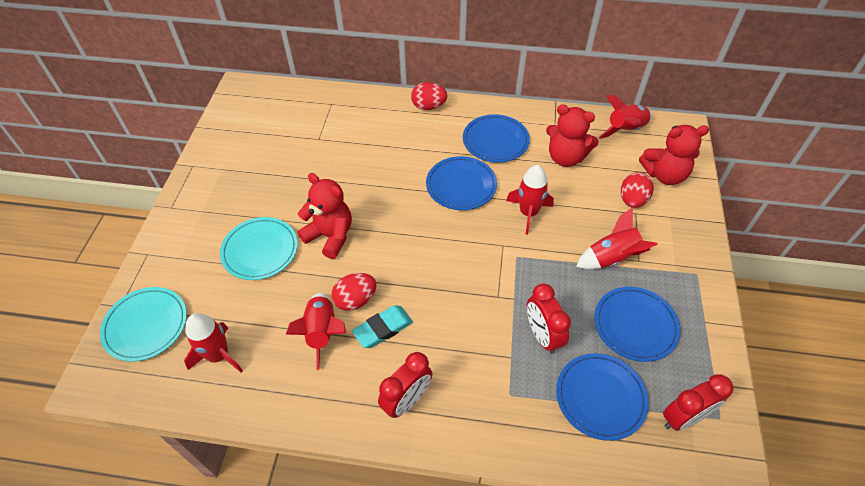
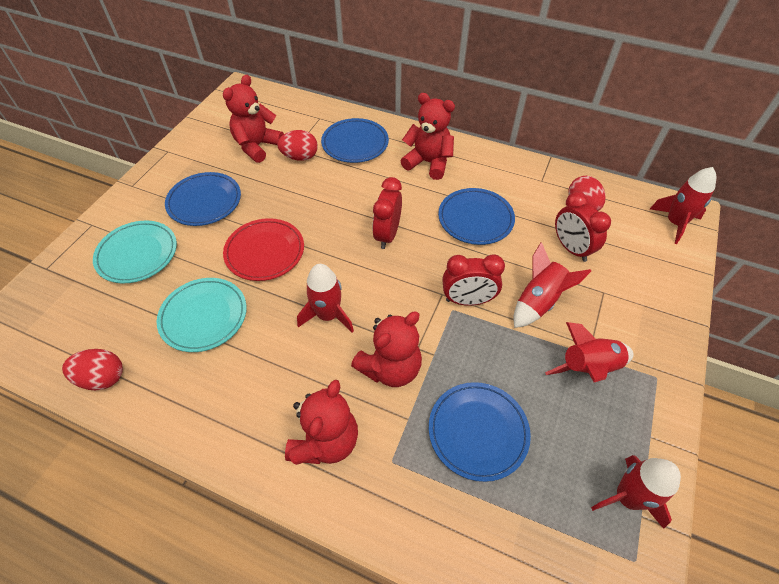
red plate: none = 0 -> [223,218,304,281] = 1
red teddy bear: [297,173,352,259] [546,104,599,167] [639,125,709,185] = 3 -> [223,75,284,163] [285,379,358,465] [351,312,422,387] [401,93,455,180] = 4
turquoise eraser: [352,305,413,348] = 1 -> none = 0

